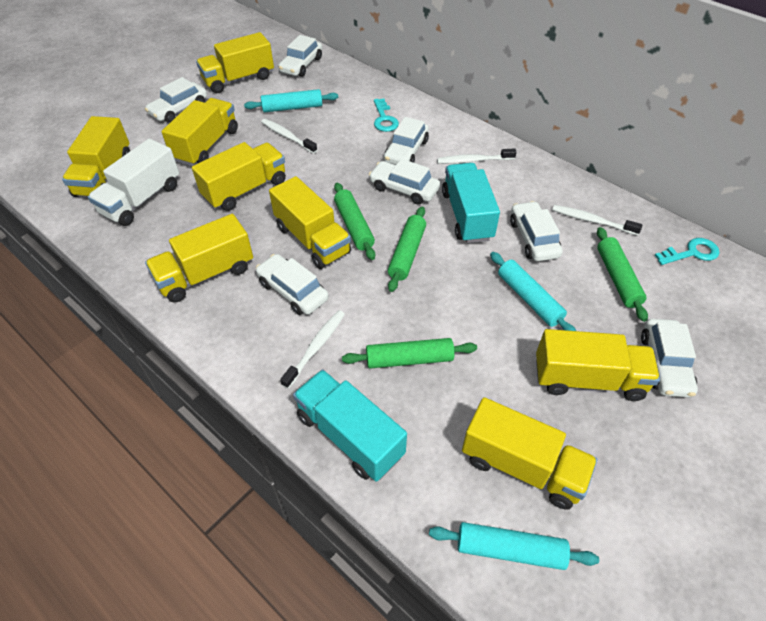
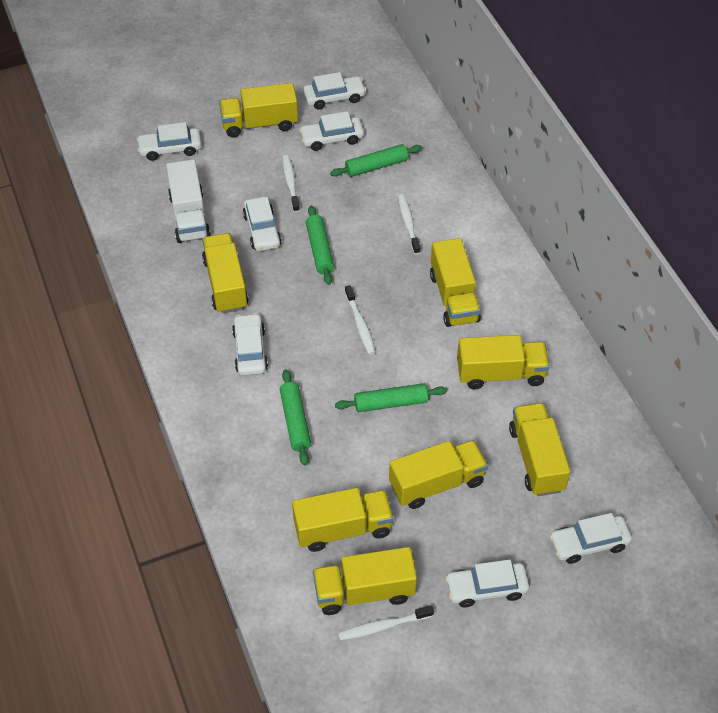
turquoise key: [374,99,399,132] [655,238,720,265] = 2 -> none = 0
turquoise rolling pin: [244,89,338,112] [429,522,599,570] [490,252,576,331] = 3 -> none = 0
turquoise truck: [293,369,407,482] [442,163,500,243] = 2 -> none = 0

